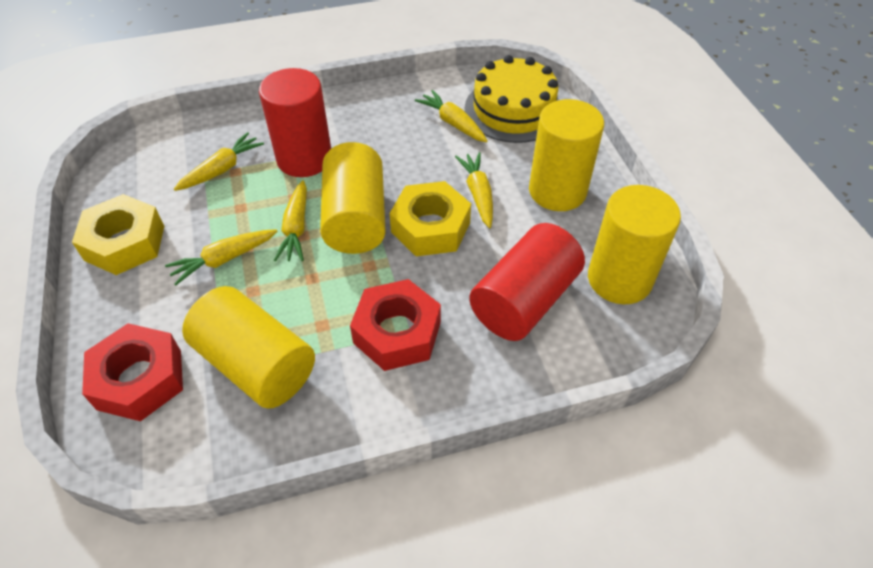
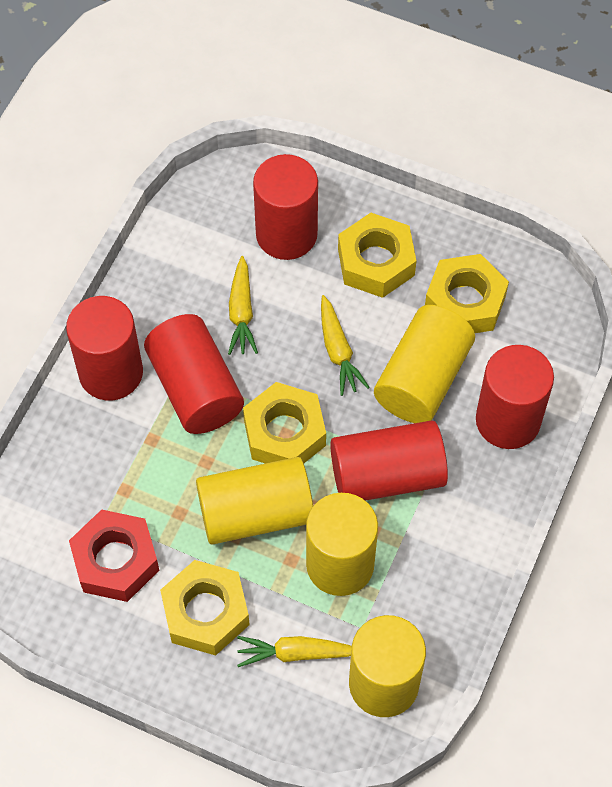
red cylinder: [259,68,331,177] [469,223,585,341] = 2 -> [66,296,143,401] [144,314,244,434] [253,154,318,260] [330,420,448,501] [476,345,554,449] = 5
red nut: [82,323,183,421] [350,279,441,371] = 2 -> [69,509,159,602] = 1
yellow cake: [465,55,559,143] = 1 -> none = 0
yellow carrot: [165,229,278,286] [174,132,264,191] [274,180,307,261] [415,90,488,142] [455,152,493,228] = 5 -> [228,256,258,355] [237,636,352,667] [321,295,369,396] = 3
yellow nut: [72,194,164,275] [390,181,471,256] = 2 -> [160,560,250,655] [243,382,326,463] [338,213,416,298] [425,254,509,333] = 4

